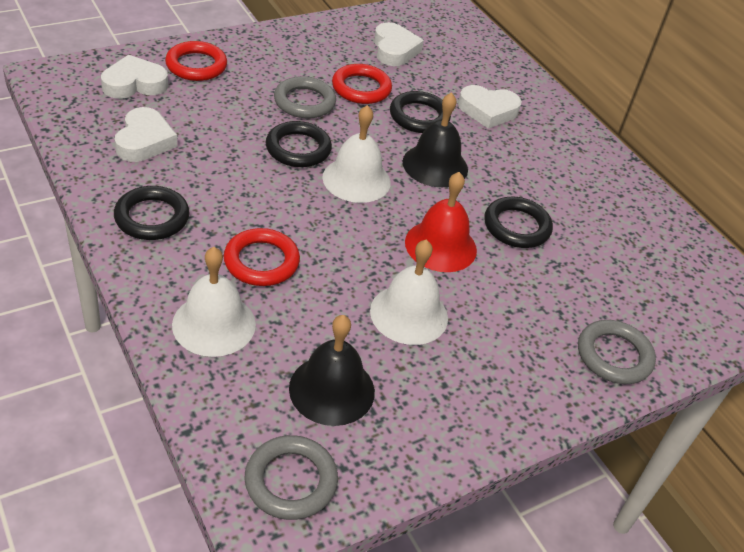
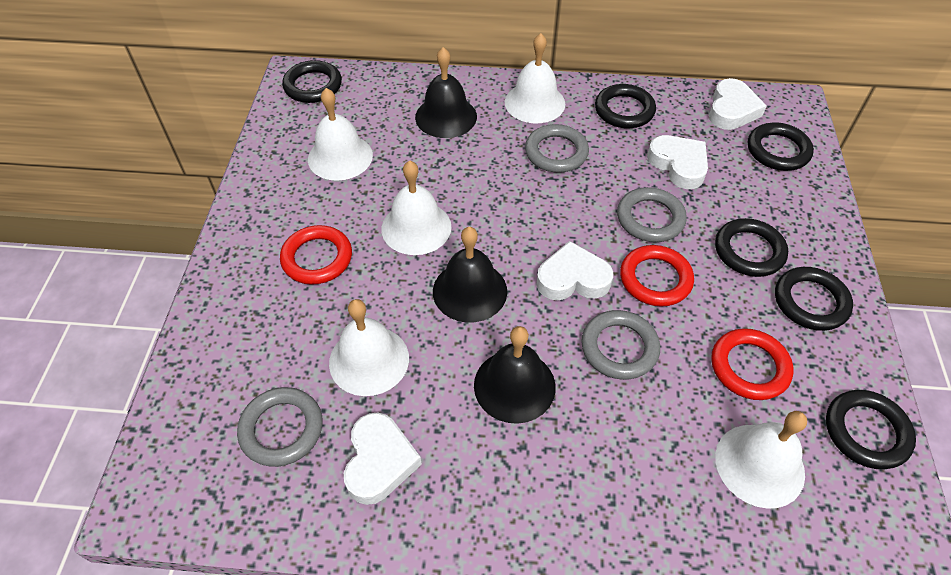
black bell: [289,315,375,426] [403,92,468,187] = 2 -> [415,47,477,138] [433,227,507,323] [474,326,556,424] = 3
black ring: [114,186,190,240] [266,121,332,167] [390,91,451,133] [484,197,553,248] = 4 -> [282,60,342,103] [595,84,656,128] [715,218,788,277] [748,123,814,171] [775,267,853,331] [826,390,916,469] = 6
grey ring: [244,435,338,520] [274,76,336,118] [578,320,656,384] = 3 -> [237,387,323,467] [525,124,589,173] [581,310,660,380] [617,187,687,242] = 4
red bell: [405,172,477,272] = 1 -> none = 0
white bell: [172,247,256,357] [322,105,391,203] [370,240,448,345] = 3 -> [308,88,373,181] [329,299,409,396] [381,160,451,255] [505,33,565,124] [715,411,807,509] = 5

